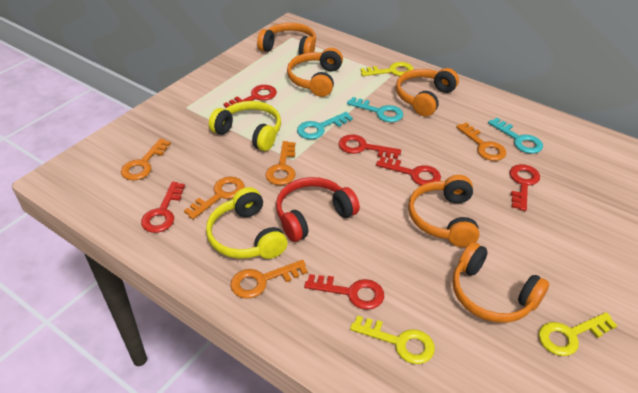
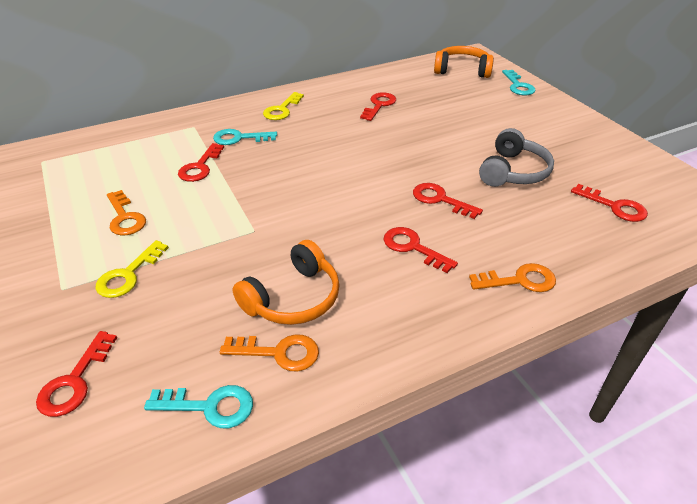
grey headphones: none = 0 -> [479,128,554,187] = 1
orange headphones: [257,23,316,55] [287,48,343,97] [396,68,459,116] [408,175,479,247] [452,242,549,323] = 5 -> [232,240,340,325] [434,46,494,78] = 2
orange key: [121,138,171,180] [184,177,245,219] [230,260,308,299] [265,141,296,185] [456,122,507,161] = 5 -> [107,190,146,236] [220,334,319,371] [469,263,556,292] = 3
red headphones: [276,177,360,242] = 1 -> none = 0
yellow headphones: [206,187,288,259] [209,101,281,151] = 2 -> none = 0
yellow key: [350,315,435,364] [360,62,414,76] [538,312,617,356] = 3 -> [96,240,169,298] [263,92,304,120] = 2

